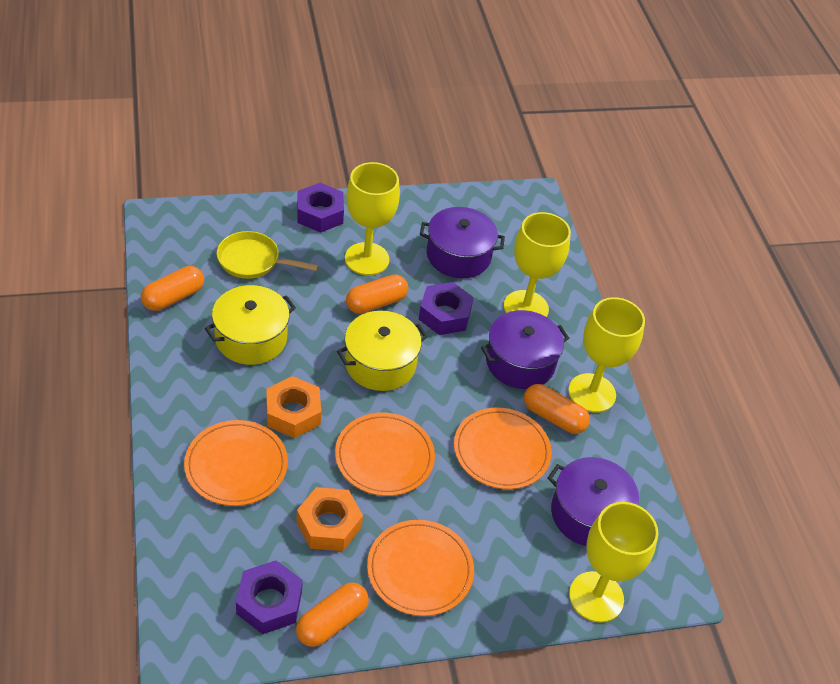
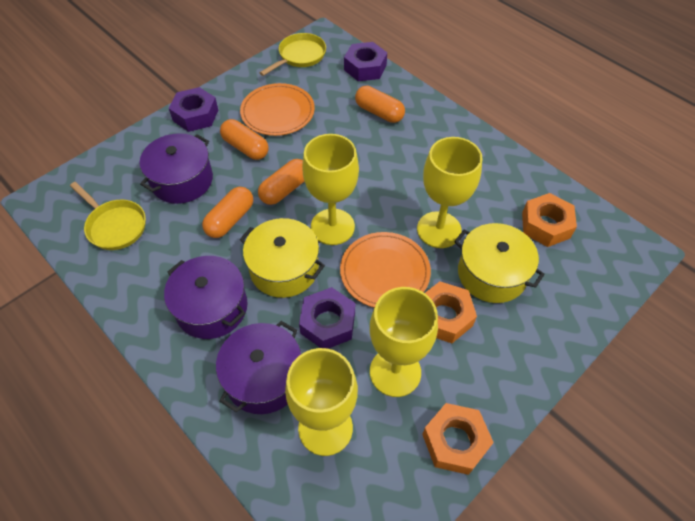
orange nut: [266,376,321,438] [297,487,363,551] = 2 -> [422,403,494,475] [425,282,477,343] [522,193,577,247] = 3
orange plate: [184,420,288,506] [335,413,435,496] [367,520,474,616] [454,408,552,489] = 4 -> [240,83,315,136] [340,232,431,308] = 2
yellow pan: [217,231,319,279] = 1 -> [70,182,146,250] [260,33,326,76] = 2

